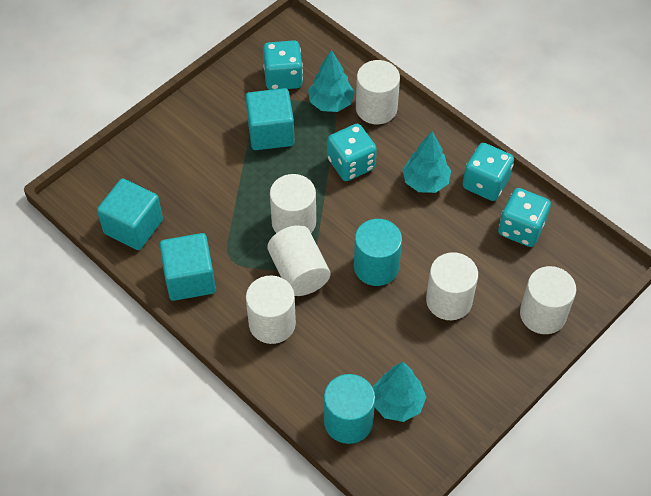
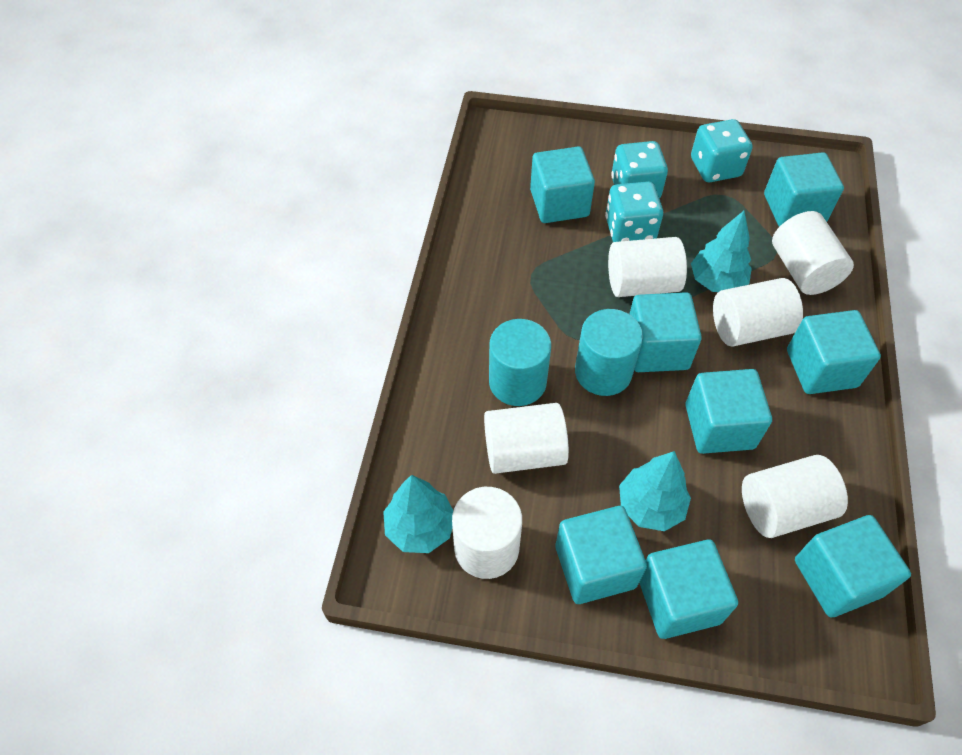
turquoise cube: [97,179,163,250] [160,233,216,301] [246,88,295,150] = 3 -> [530,147,595,223] [555,506,647,604] [630,292,702,372] [639,539,738,639] [685,369,772,454] [764,152,844,227] [787,310,881,394] [795,515,911,617] = 8
turquoise dice: [263,40,303,90] [327,124,377,181] [463,143,514,201] [498,188,551,247] = 4 -> [605,181,663,242] [611,141,668,199] [691,119,753,182] = 3

